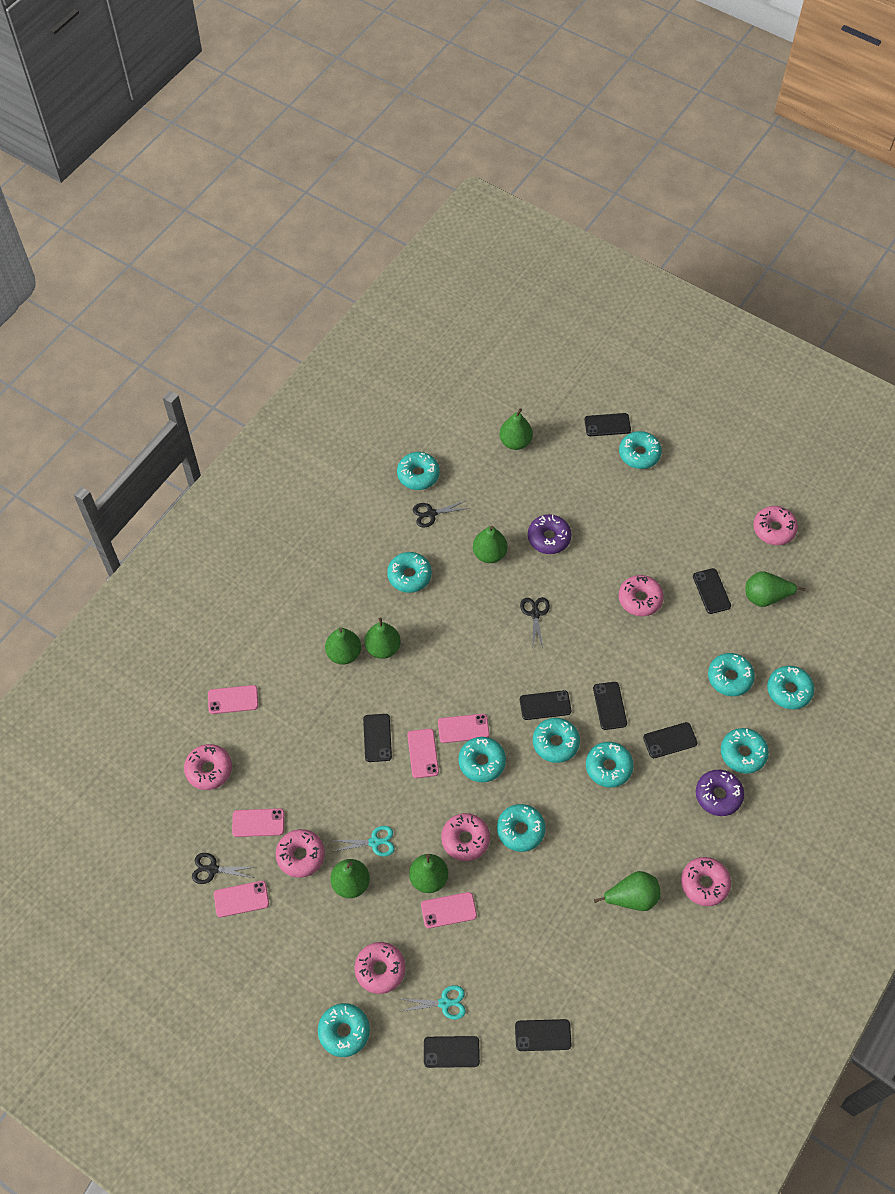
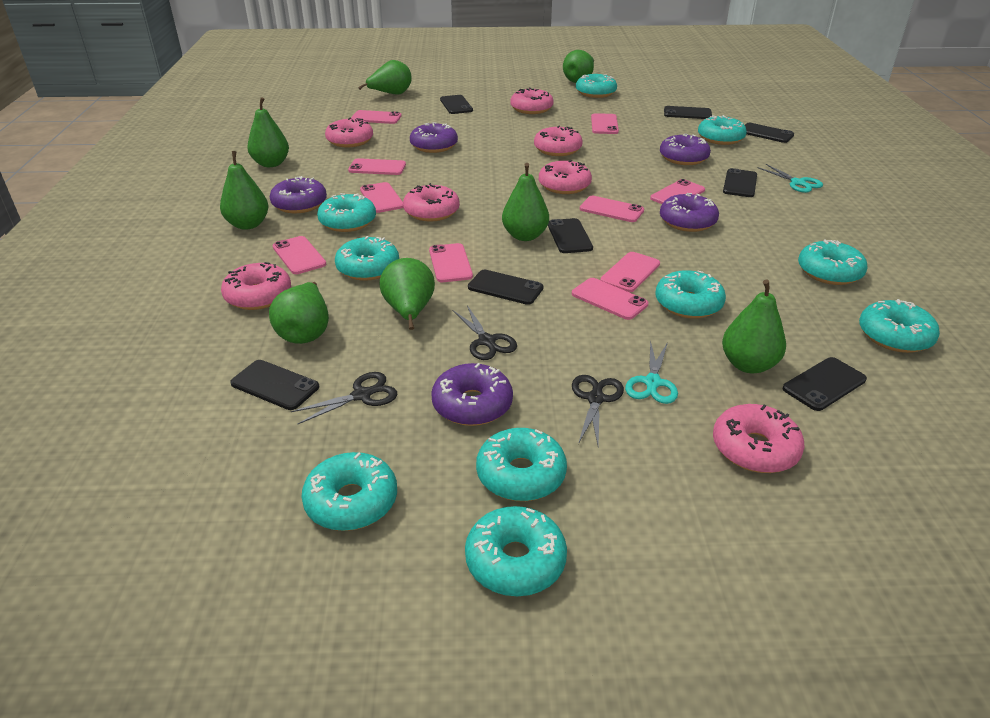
pink phone: [208,685,258,714] [214,881,269,917] [232,808,284,837] [407,729,439,778] [421,892,477,928] [438,714,490,743] = 6 -> [272,236,326,274] [348,158,406,175] [351,110,402,124] [360,182,403,213] [429,243,473,282] [572,278,648,320] [580,196,644,222] [591,113,619,134] [600,252,660,292] [650,179,705,204] = 10
purple donut: [528,514,572,554] [696,770,744,816] = 2 -> [270,176,327,213] [410,122,458,153] [431,363,513,426] [660,134,711,165] [660,193,719,232] = 5
turquoise donut: [318,1003,370,1057] [387,552,432,593] [397,452,440,490] [458,737,506,783] [497,804,546,852] [533,718,580,763] [586,742,634,787] [619,431,662,469] [708,653,755,696] [721,728,769,774] [767,666,815,709] = 11 -> [301,452,397,531] [317,193,376,232] [335,236,399,281] [465,506,567,596] [476,428,567,501] [576,74,617,98] [655,270,726,319] [698,115,747,145] [798,239,868,285] [859,299,940,353] = 10

